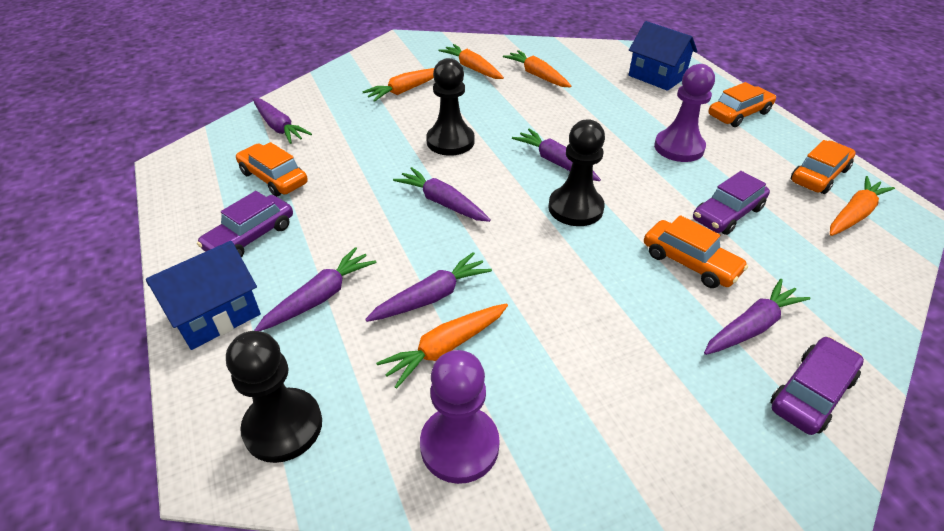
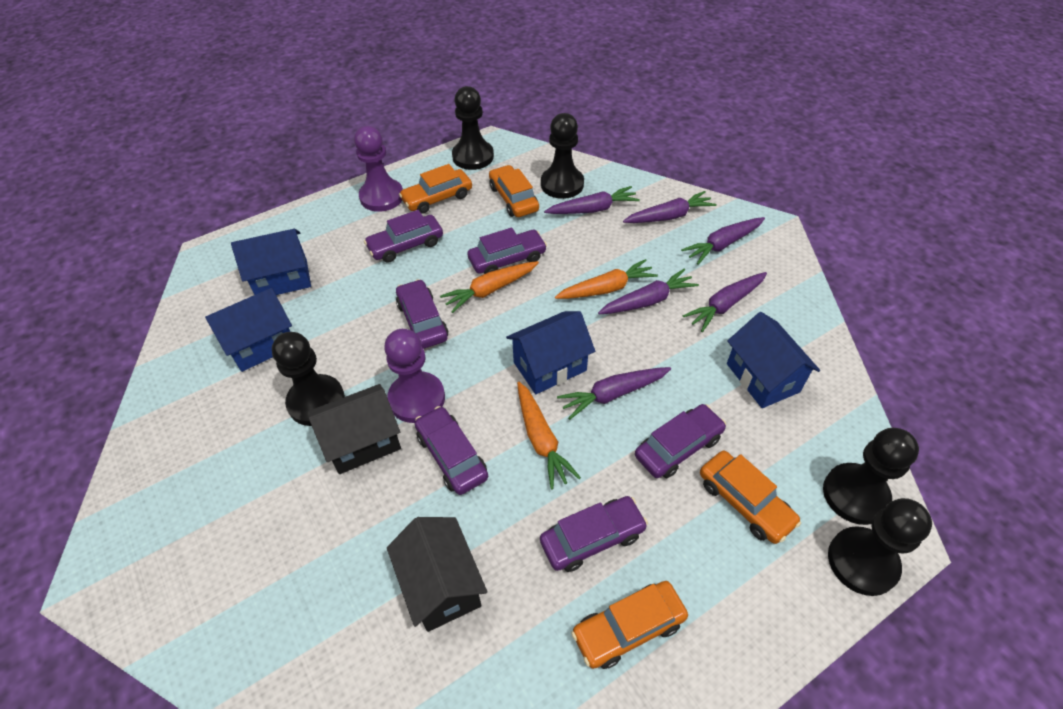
black house: none = 0 -> [309,384,401,474] [387,517,487,632] = 2
black pawn: [226,331,322,463] [426,58,474,156] [548,119,605,226] = 3 -> [272,332,345,426] [452,86,494,170] [541,113,584,199] [823,428,919,525] [828,498,932,596] = 5
blue house: [146,241,261,350] [629,21,697,91] = 2 -> [205,288,292,372] [231,229,311,295] [506,311,595,394] [727,312,820,408] = 4
orange carrot: [362,68,434,102] [376,303,508,389] [438,44,504,79] [503,50,571,87] [830,176,895,236] = 5 -> [440,261,539,313] [517,382,581,489] [555,259,658,299] = 3
purple car: [197,191,293,258] [693,171,770,235] [770,337,864,435] = 3 -> [364,210,443,263] [396,279,448,349] [415,406,488,495] [467,228,547,274] [540,496,648,572] [635,404,726,478] = 6

